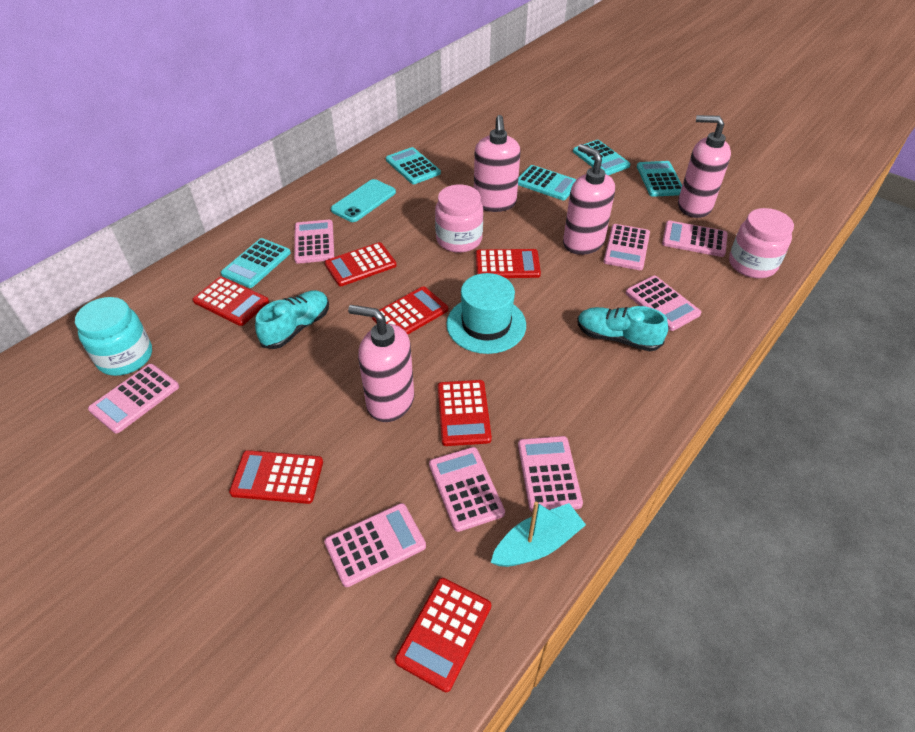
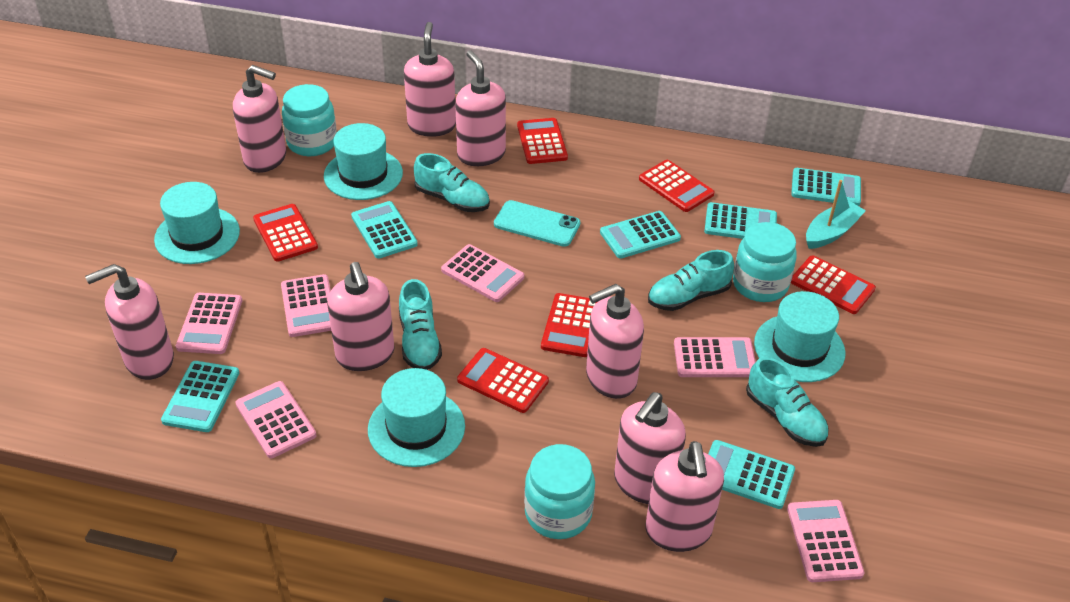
pink calculator: [88,364,179,433] [294,220,334,264] [324,503,426,587] [429,447,505,532] [518,436,583,512] [603,224,650,270] [626,276,701,331] [662,221,728,257] = 8 -> [176,293,242,354] [235,381,316,458] [281,274,331,337] [441,244,524,302] [674,337,756,377] [787,500,864,582] = 6
pink jar: [435,185,483,253] [729,208,794,278] = 2 -> none = 0
pink soap dispenser: [348,305,414,422] [474,115,521,212] [563,144,615,255] [678,115,731,218] = 4 -> [85,264,174,380] [233,65,286,173] [327,262,395,371] [404,22,456,137] [455,50,506,166] [586,284,644,399] [614,392,686,504] [645,441,724,552] = 8
red calculator: [192,277,269,326] [229,450,323,504] [325,242,397,286] [372,286,448,334] [395,578,491,692] [438,380,492,446] [476,249,541,278] = 7 -> [253,204,318,262] [457,348,549,413] [517,118,568,164] [541,293,597,357] [639,160,715,212] [791,255,876,314] = 6
turquoise calculator: [221,238,291,288] [386,147,441,184] [518,165,577,200] [573,140,631,175] [637,161,682,197] = 5 -> [161,361,239,432] [351,201,418,259] [600,211,681,259] [704,202,777,239] [708,440,795,509] [791,168,861,206] = 6
turquoise hat: [446,273,526,354] = 1 -> [154,182,240,264] [324,123,403,200] [368,368,465,467] [754,291,846,382] = 4
turquoise jar: [75,297,152,376] = 1 -> [282,84,337,156] [524,444,595,539] [733,222,797,302] = 3
turquoise shoe: [255,290,329,349] [577,306,668,351] = 2 -> [399,279,442,370] [414,153,490,212] [648,250,734,311] [746,357,829,447] = 4

